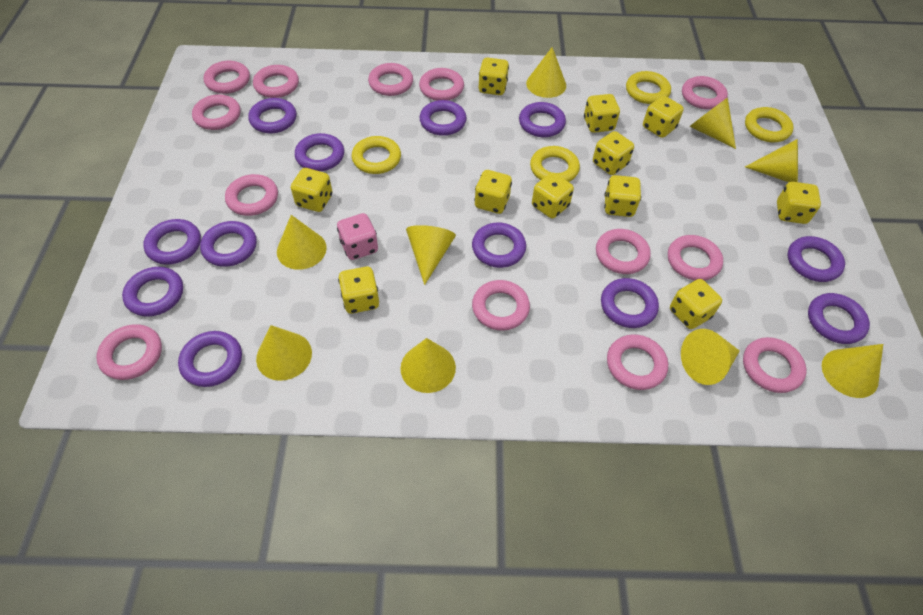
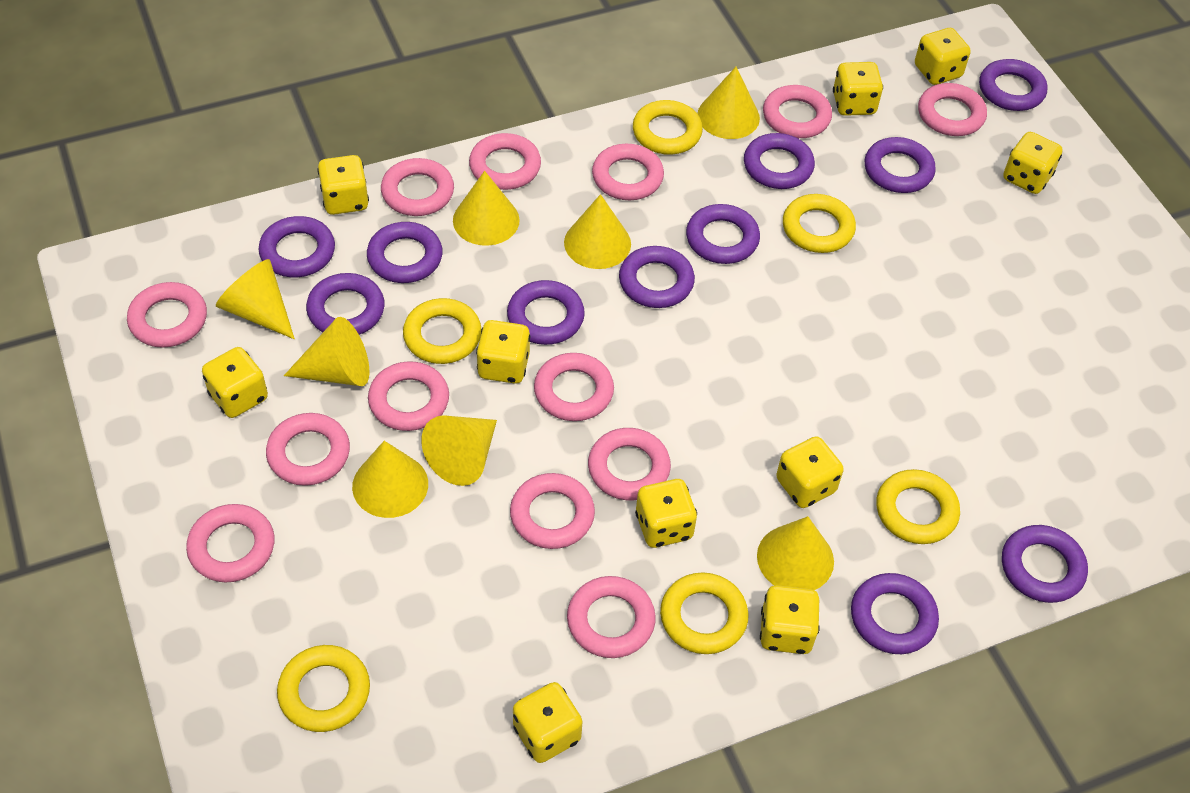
pink dice: [337,213,378,260] = 1 -> none = 0
purple ring: [122,267,183,317] [143,219,201,265] [178,331,242,387] [200,221,257,267] [248,98,296,133] [295,133,344,171] [420,100,467,136] [472,223,526,268] [519,102,566,137] [601,278,659,328] [788,236,845,282] [808,293,870,344] = 12 -> [258,216,335,277] [306,273,385,335] [367,222,443,283] [507,280,585,345] [619,246,695,308] [686,204,760,264] [744,133,815,189] [851,573,939,654] [865,137,936,193] [979,59,1047,111] [1002,525,1088,603] = 11
yellow cone: [256,325,312,381] [277,215,327,270] [400,338,456,393] [406,225,456,285] [526,47,566,98] [681,329,740,385] [690,98,736,149] [745,139,798,182] [822,344,883,398] = 9 -> [216,259,295,339] [284,317,369,386] [352,441,428,518] [421,415,497,486] [453,171,520,246] [564,194,631,269] [697,67,760,139] [757,516,834,590] = 8
yellow dice: [291,168,333,212] [338,267,379,314] [474,170,512,214] [479,57,509,95] [532,172,574,219] [584,94,620,133] [593,131,634,175] [604,175,641,217] [643,96,684,138] [670,279,722,329] [777,182,821,224] = 11 -> [202,347,268,418] [317,155,369,215] [476,320,530,384] [513,682,583,763] [635,479,697,548] [760,585,820,654] [776,436,844,508] [833,62,883,116] [915,28,971,85] [1003,132,1063,194] = 10
yellow ring: [352,136,401,174] [530,146,580,182] [626,71,671,104] [745,107,794,142] = 4 -> [277,645,370,732] [403,298,482,364] [633,100,703,155] [660,572,748,654] [783,194,856,253] [876,469,960,544] = 6

